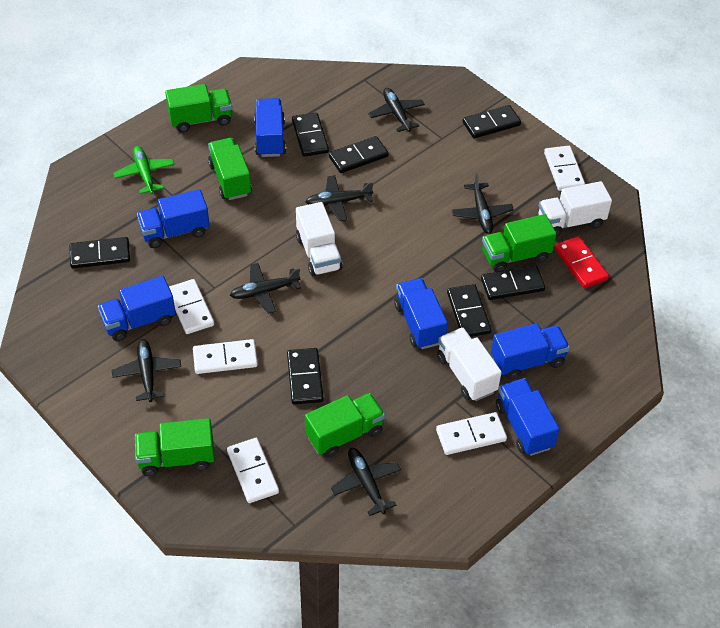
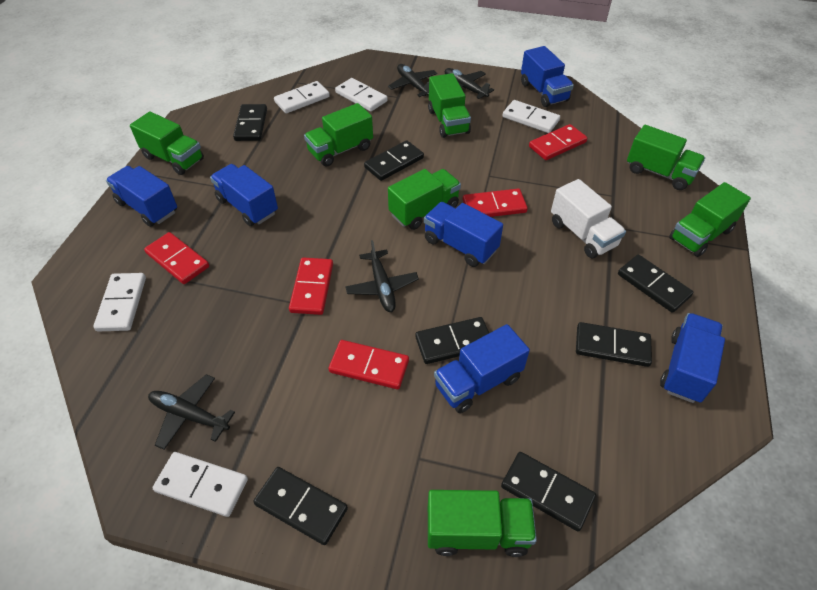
black plane: [112,339,181,402] [230,263,301,314] [305,175,373,221] [331,448,401,516] [368,88,425,132] [452,173,514,234] = 6 -> [148,374,235,450] [345,240,419,312] [388,64,437,97] [445,68,494,99] = 4
green plane: [113,146,174,194] = 1 -> none = 0
green truck: [135,418,215,476] [165,84,232,133] [208,138,252,200] [305,393,385,458] [482,214,556,272] = 5 -> [130,112,204,175] [304,103,373,167] [388,169,461,230] [428,73,471,138] [428,490,537,557] [627,125,705,190] [669,182,751,257] = 7
red domino: [555,236,609,288] = 1 -> [144,232,209,284] [289,257,333,315] [328,340,409,389] [463,189,528,217] [529,124,587,160] = 5
white truck: [296,202,343,276] [437,328,502,401] [539,181,612,237] = 3 -> [551,179,626,258] = 1

